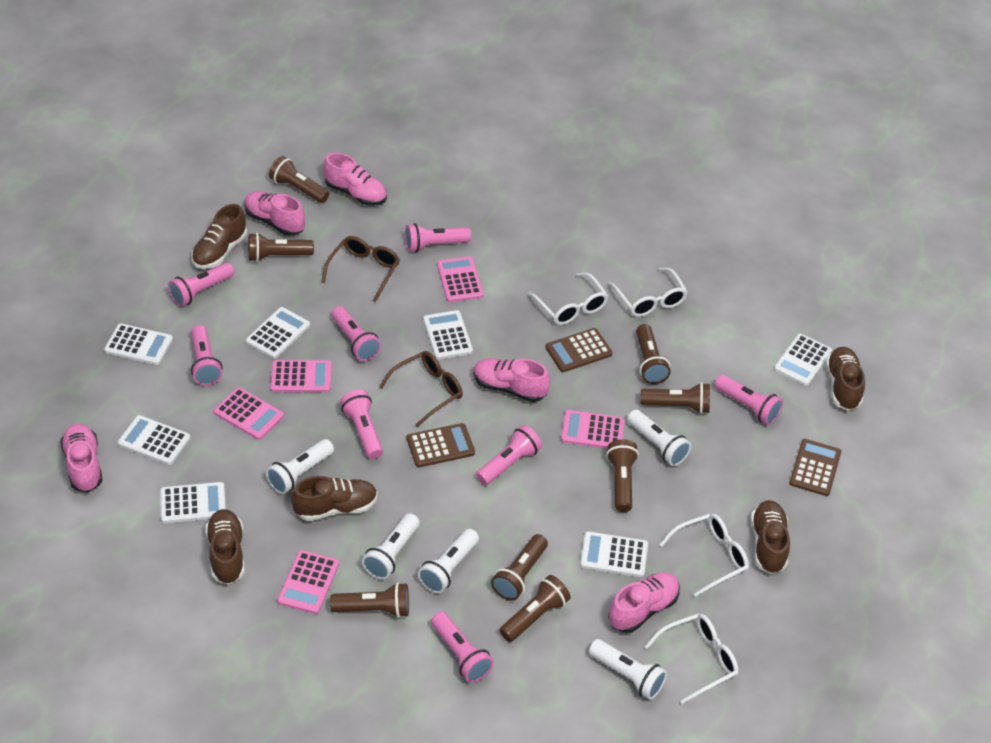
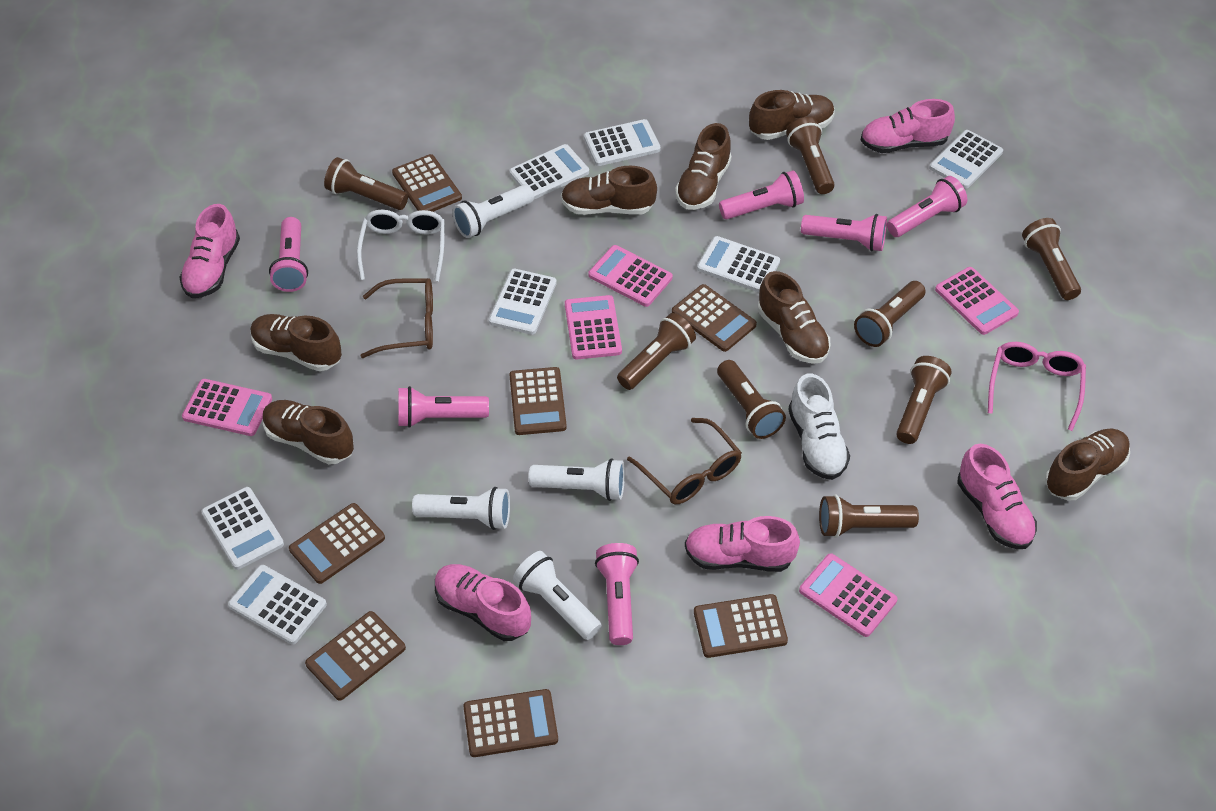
brown calculator: [407,423,475,467] [545,328,612,372] [789,439,841,496] = 3 -> [289,503,385,584] [305,611,406,701] [392,154,462,212] [463,689,558,757] [509,367,567,435] [672,284,757,352] [694,594,788,658] = 7
brown shoe: [191,204,247,269] [205,509,245,585] [292,476,378,521] [751,500,790,574] [826,347,865,411] = 5 -> [251,314,342,371] [263,400,354,465] [561,166,657,215] [675,123,732,210] [749,90,835,140] [758,271,830,364] [1045,428,1130,501] = 7
pink flashlight: [168,262,234,307] [191,325,223,385] [331,306,381,361] [340,390,383,459] [405,223,471,252] [431,612,494,683] [476,425,542,485] [715,375,783,425] = 8 -> [269,217,308,292] [399,386,489,428] [595,543,639,645] [719,170,804,219] [801,214,887,251] [887,176,967,237] = 6
pink glasses: none = 0 -> [988,342,1086,431] = 1
white flashlight: [266,439,334,494] [362,513,420,579] [418,529,479,593] [589,639,667,700] [627,410,691,466] = 5 -> [412,487,510,530] [452,185,534,238] [513,551,602,640] [529,458,625,501] = 4
white glasses: [528,273,608,325] [608,267,688,317] [645,614,738,704] [659,513,749,597] = 4 -> [357,210,445,281] = 1
white shoe: none = 0 -> [788,374,850,480] = 1

